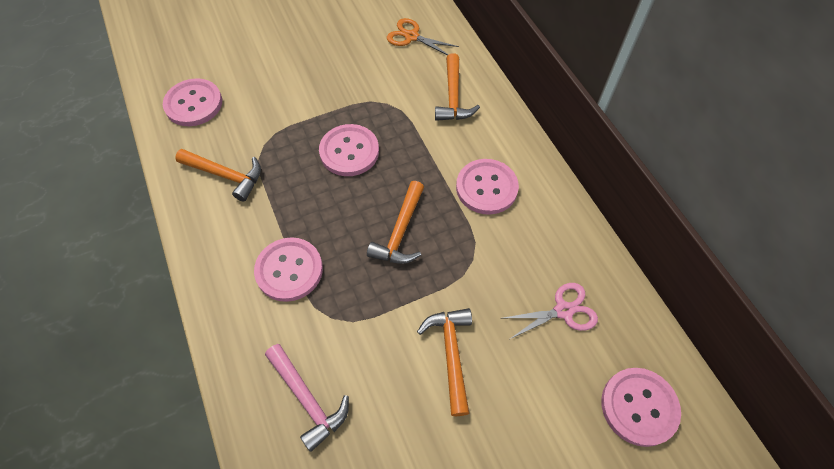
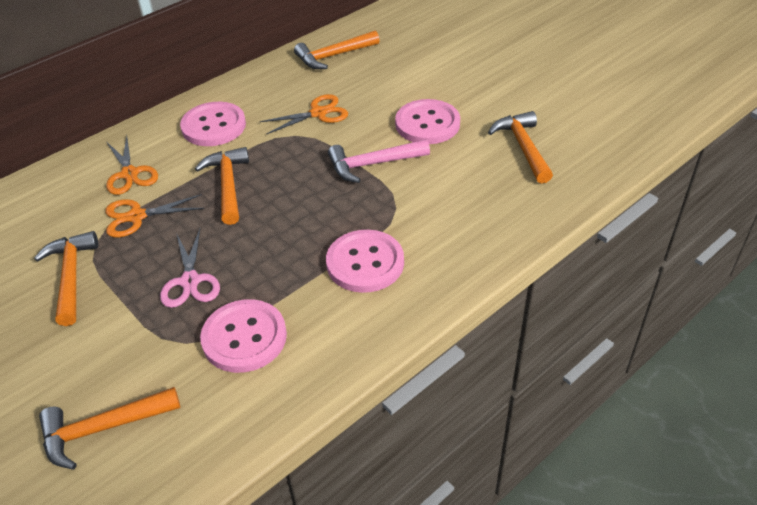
orange hammer: [175,149,261,202] [367,181,424,264] [417,308,472,416] [435,53,480,121] = 4 -> [34,231,98,326] [39,387,180,470] [195,147,249,225] [294,31,380,69] [488,111,553,184] = 5
orange scissors: [387,18,459,55] = 1 -> [105,194,204,237] [106,135,158,195] [260,94,348,135] = 3
pink button: [163,78,222,126] [254,237,323,302] [319,124,379,176] [456,159,519,215] [601,368,681,447] = 5 -> [180,102,246,146] [200,299,287,373] [326,230,404,293] [395,99,460,144] = 4

